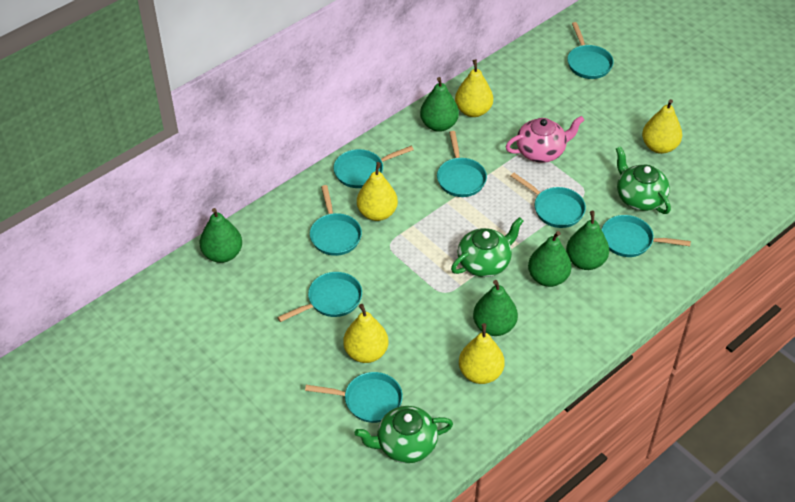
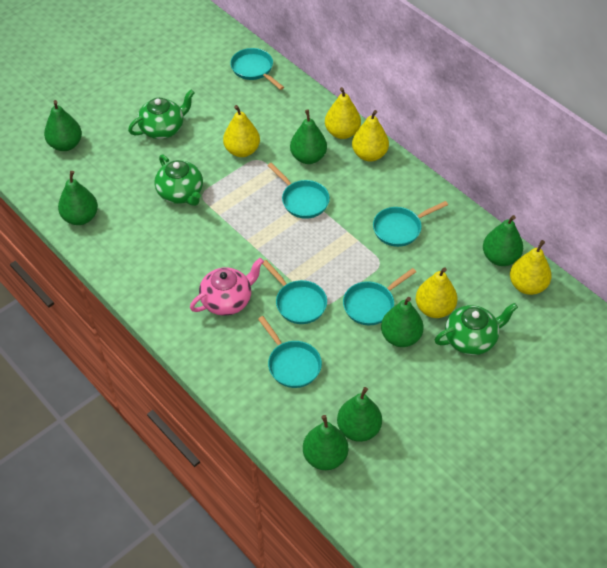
green pear: [200,208,242,263] [420,77,459,132] [473,280,518,336] [528,231,572,287] [566,211,609,270] = 5 -> [44,100,82,151] [58,171,98,225] [290,110,327,164] [303,415,348,470] [337,387,382,442] [381,297,424,347] [483,215,523,266] = 7
turquoise pan: [277,272,362,322] [305,372,403,423] [310,185,362,256] [334,146,414,188] [437,131,487,197] [511,173,586,228] [567,22,614,79] [602,215,691,257] = 8 -> [230,48,284,90] [258,316,322,388] [263,260,327,324] [267,163,330,219] [343,268,416,325] [373,201,448,247] = 6

